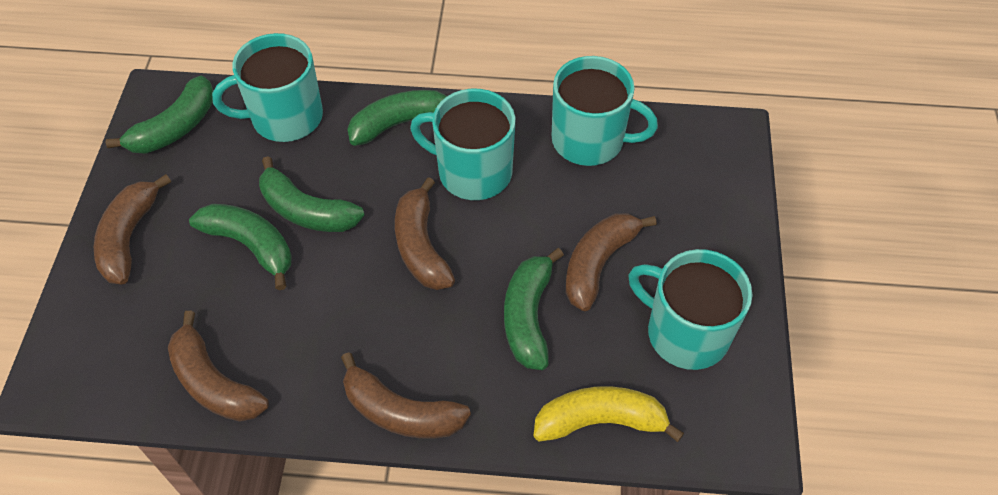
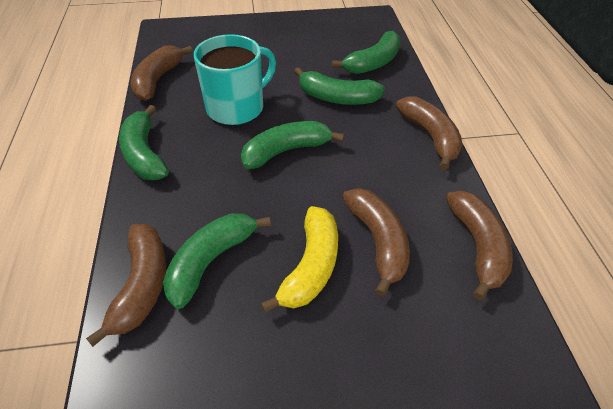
turquoise mug: [212,33,323,142] [410,89,515,200] [552,56,658,166] [628,249,753,370] = 4 -> [194,34,276,125] = 1

